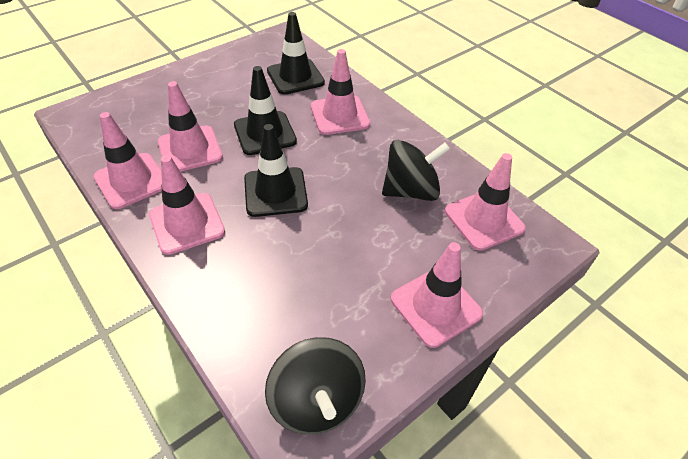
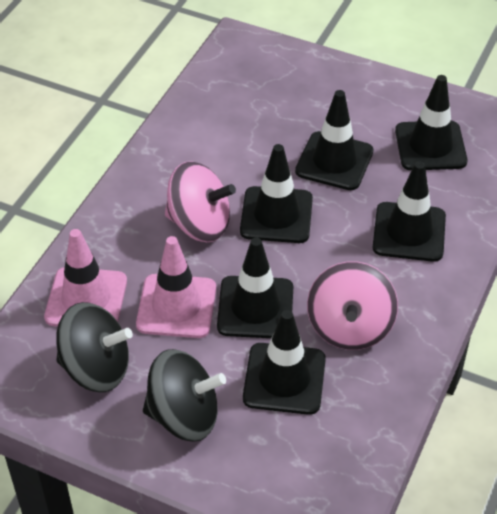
black traffic cone: [234,66,297,155] [244,124,308,217] [267,12,325,95] = 3 -> [217,237,293,338] [240,144,313,243] [243,310,326,415] [295,90,373,190] [373,161,446,262] [395,75,468,171] = 6
pink spinning top: none = 0 -> [165,162,236,242] [307,261,398,350] = 2
pink traffic cone: [94,112,162,209] [149,155,225,255] [158,81,223,172] [311,49,370,135] [391,242,483,348] [445,153,526,251] = 6 -> [44,229,127,327] [136,236,216,338] = 2

